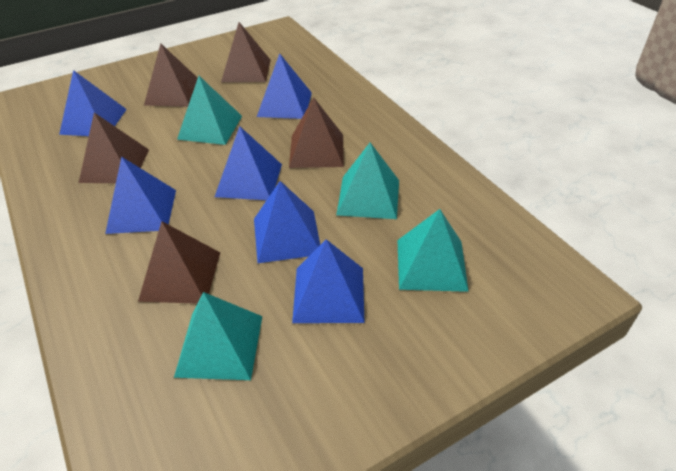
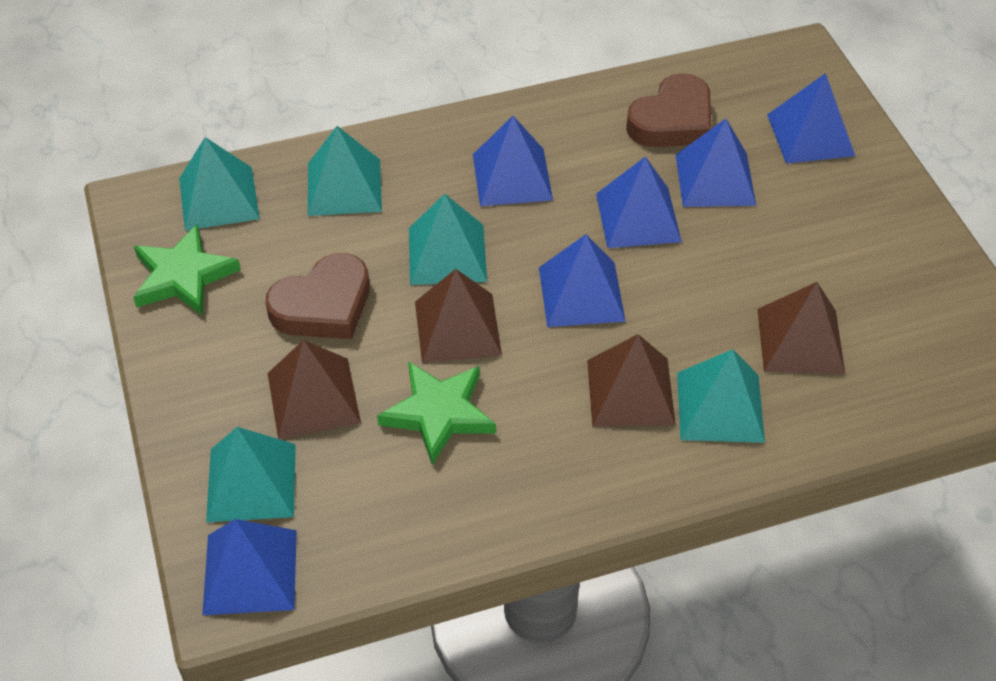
brown heart: none = 0 -> [266,253,370,339] [626,73,712,147] = 2
brown pyramid: [79,113,149,183] [138,221,220,304] [144,43,198,107] [221,22,271,82] [289,97,344,168] = 5 -> [268,340,361,439] [415,269,502,364] [587,334,676,427] [757,282,845,374] = 4
green star: none = 0 -> [133,224,241,316] [377,361,496,465] = 2
turquoise pyramid: [174,292,262,380] [177,76,242,145] [336,143,399,219] [397,209,469,292] = 4 -> [179,137,260,231] [206,427,296,522] [308,126,382,216] [409,194,487,285] [677,349,765,443] = 5

